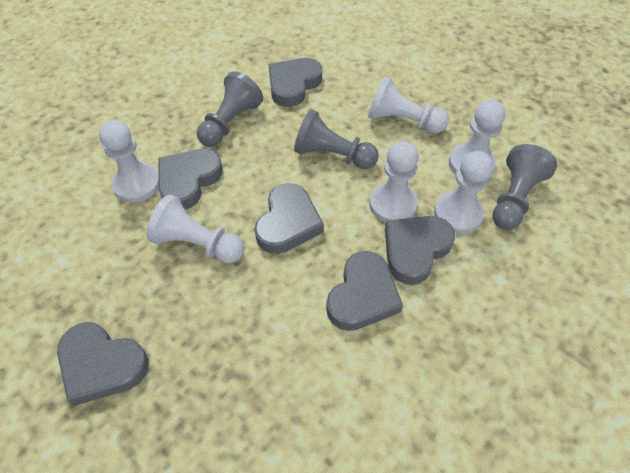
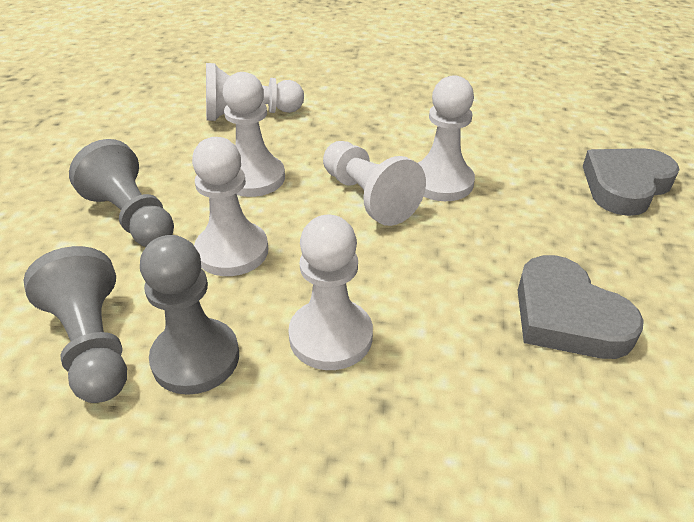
grey heart: [57,322,149,406] [158,149,223,210] [254,183,324,254] [268,58,322,107] [326,251,403,331] [385,216,455,285] = 6 -> [518,255,644,359] [583,148,680,216] = 2

